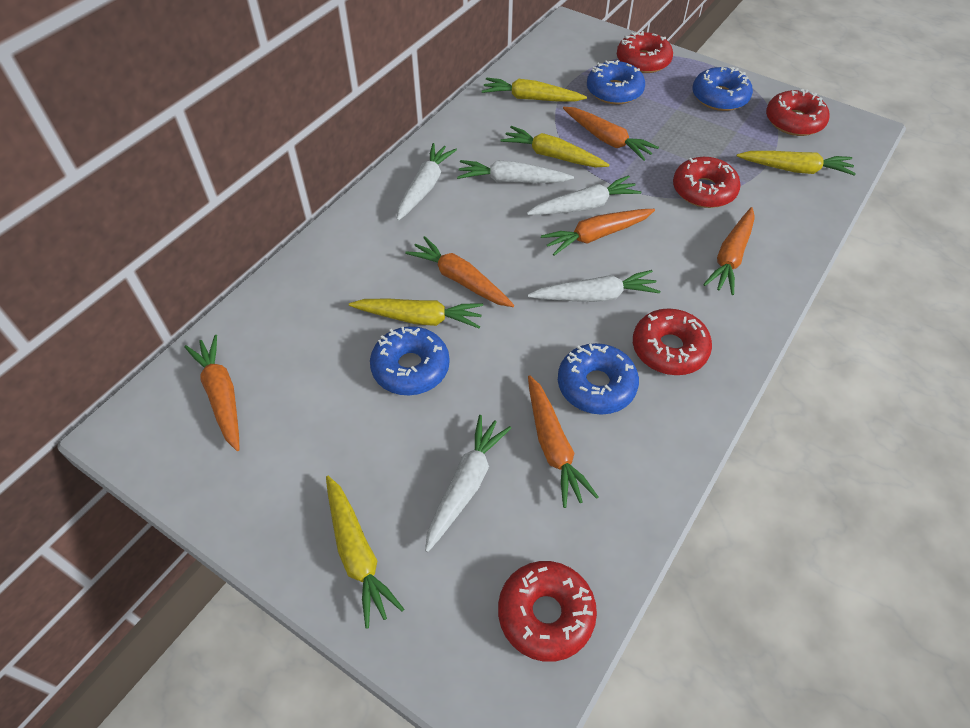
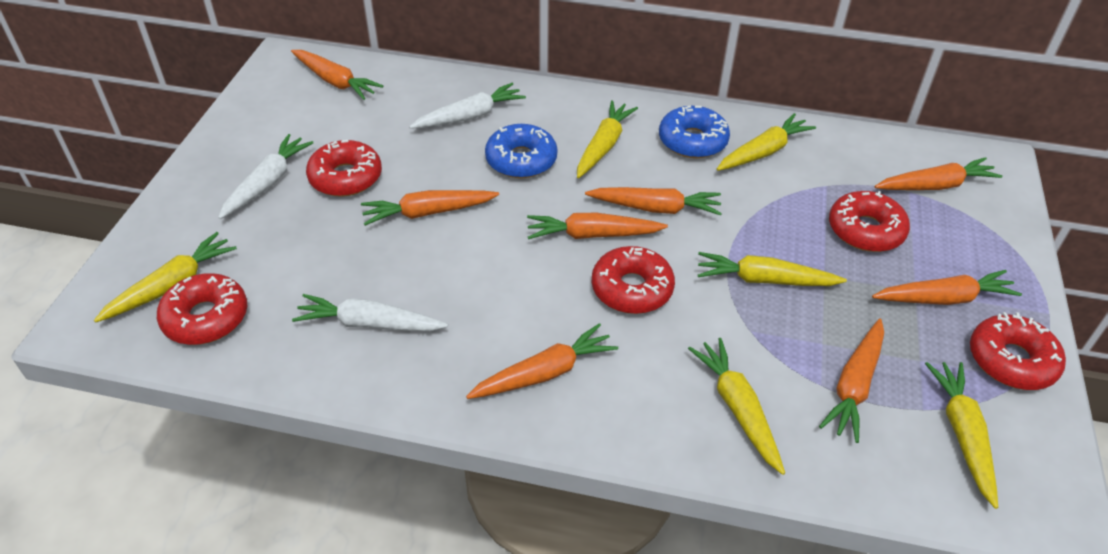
blue donut: [370,326,450,395] [558,343,639,415] [587,60,645,105] [693,67,753,111] = 4 -> [485,124,557,178] [659,106,730,158] = 2
orange carrot: [184,335,240,451] [405,236,514,307] [528,375,598,508] [541,209,655,256] [563,107,659,161] [703,207,755,295] = 6 -> [291,50,383,100] [361,190,499,226] [466,323,618,399] [527,213,668,239] [585,187,722,215] [819,319,884,443] [872,270,1022,305] [875,157,1002,190] = 8
white carrot: [397,143,457,221] [425,415,511,552] [457,160,574,183] [527,175,641,215] [527,270,660,302] = 5 -> [218,134,313,219] [292,294,448,331] [409,83,526,129] = 3
yellow carrot: [326,476,404,629] [349,299,483,329] [482,77,587,102] [501,126,610,167] [737,151,856,176] = 5 -> [94,232,237,323] [577,100,638,178] [688,338,785,475] [698,252,847,286] [717,113,816,171] [925,362,998,509] = 6

